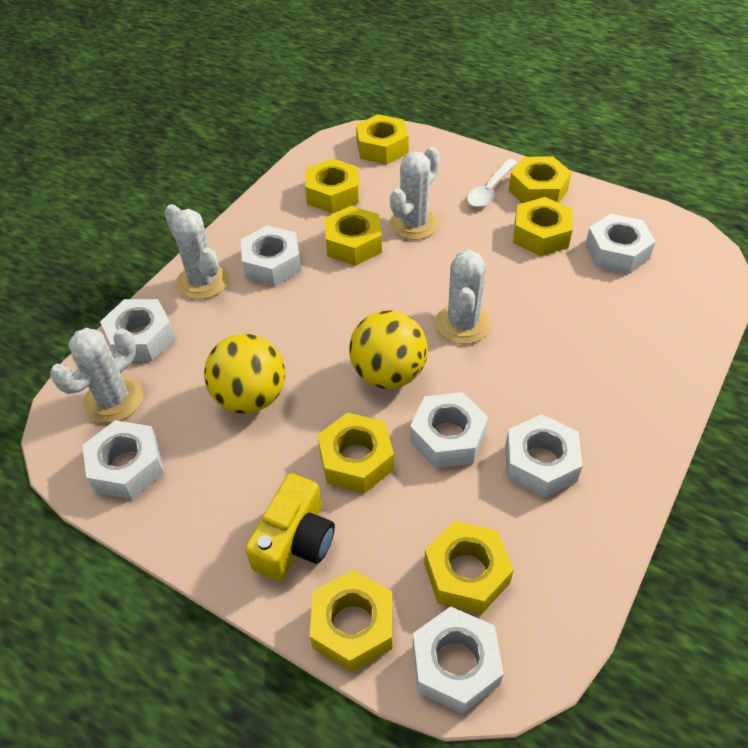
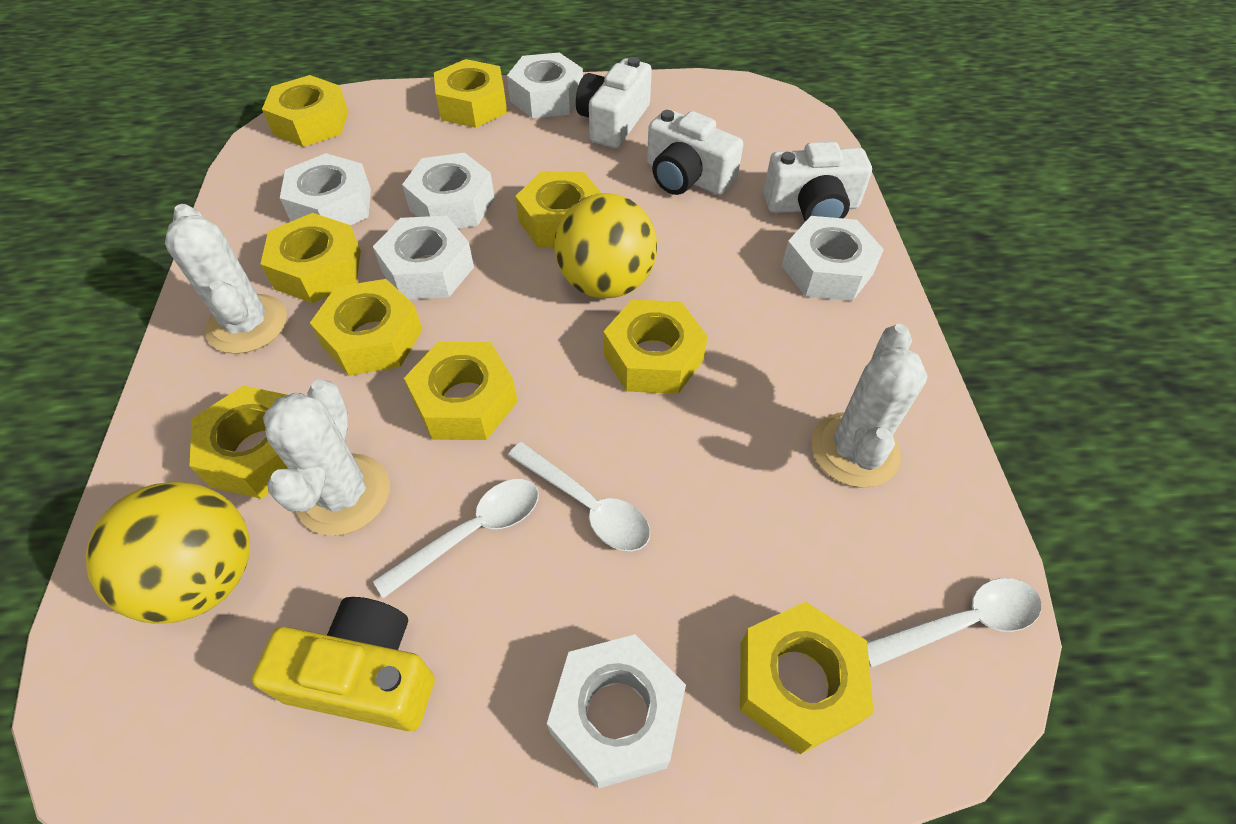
white cactus: [50,328,143,423] [165,204,229,300] [390,147,440,240] [435,249,491,344] = 4 -> [165,204,287,354] [263,380,390,536] [811,324,928,488] = 3
white camera: none = 0 -> [576,57,652,148] [647,109,743,195] [763,142,872,222] = 3
white nut: [83,420,164,499] [100,299,175,361] [240,226,301,286] [410,392,488,468] [413,606,504,714] [505,414,583,498] [585,214,656,274] = 7 -> [280,153,371,225] [373,216,474,300] [402,153,495,228] [507,53,583,118] [547,634,686,789] [782,216,884,301] = 6
white spoon: [467,159,517,207] = 1 -> [373,479,539,599] [508,442,650,551] [867,578,1042,668] = 3
yellow nut: [305,158,359,213] [310,570,392,672] [318,412,394,493] [324,206,382,266] [356,114,409,165] [424,521,514,614] [509,156,572,203] [513,197,573,256] = 8 -> [190,385,288,499] [260,213,361,303] [262,75,348,147] [310,279,422,376] [404,342,518,440] [434,59,507,128] [515,172,602,248] [603,299,708,394] [740,602,874,754] = 9

